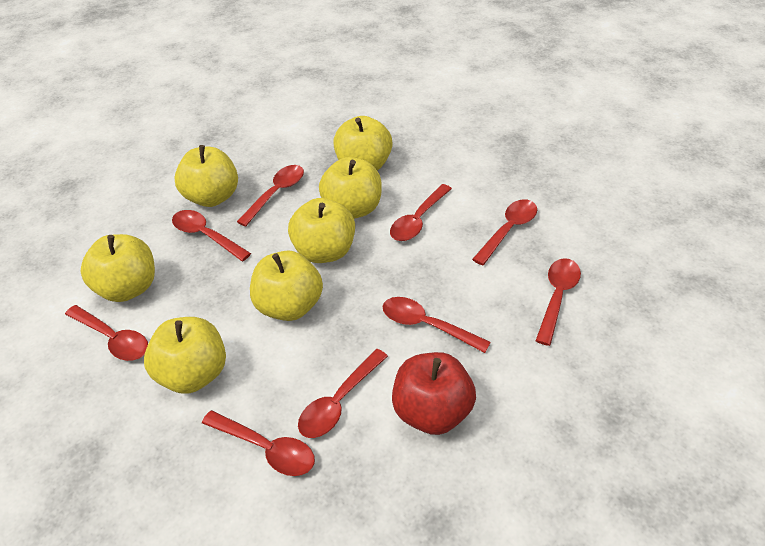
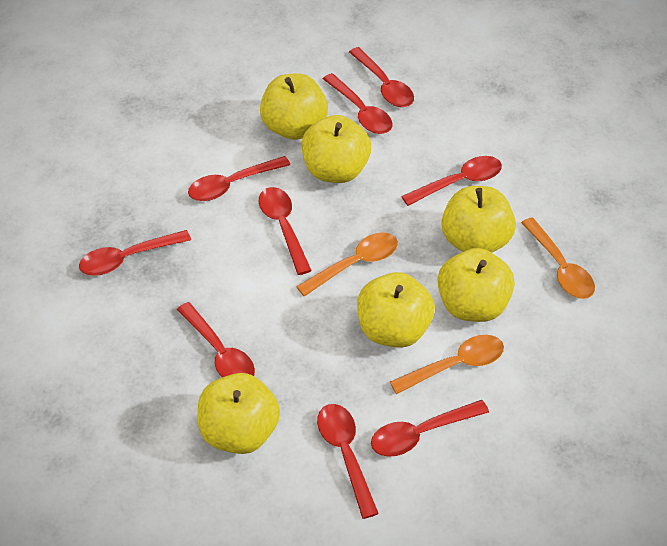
orange spoon: none = 0 -> [296,233,398,297] [390,335,504,394] [521,217,595,299] = 3
red apple: [392,352,476,435] = 1 -> none = 0
yellow apple: [81,234,155,302] [144,317,226,394] [175,145,238,207] [250,250,323,321] [288,198,355,263] [319,157,382,219] [333,116,393,170] = 7 -> [198,373,280,454] [260,73,328,140] [302,115,371,183] [357,272,435,348] [438,248,515,322] [441,186,516,253] = 6

